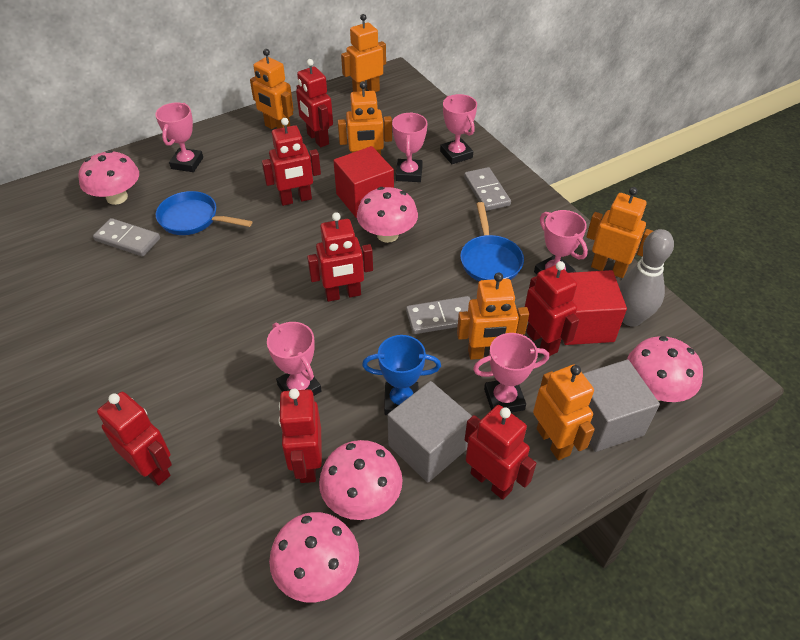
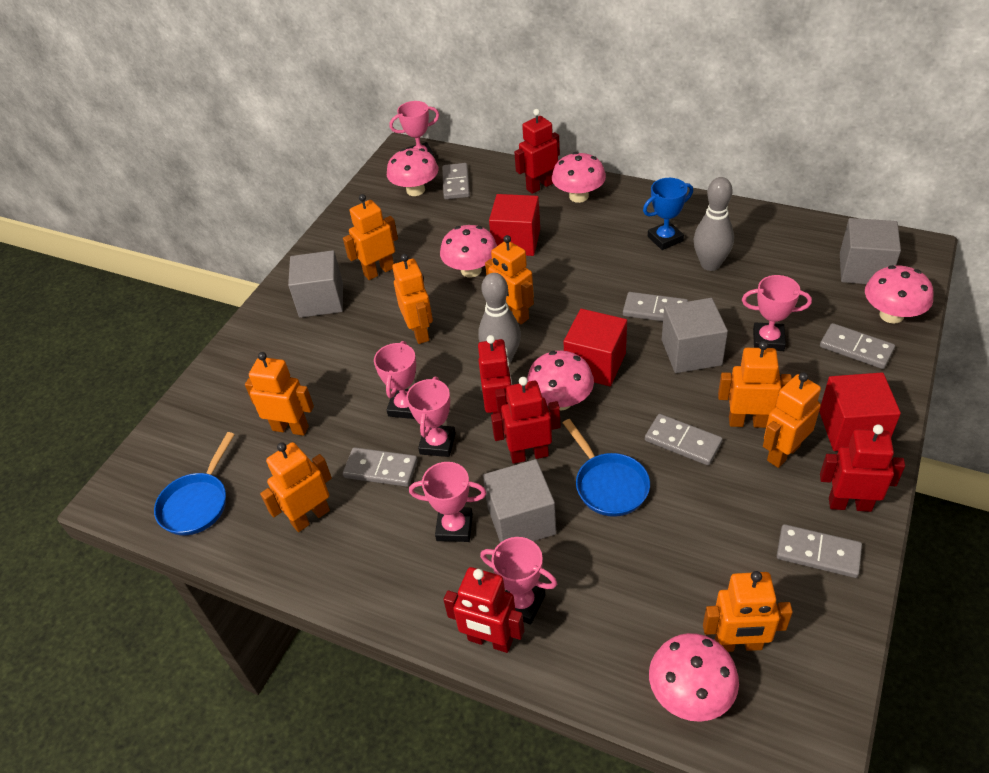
grey bowling pin: [619,229,674,327] = 1 -> [478,273,521,364] [694,177,734,271] = 2
grey cube: [388,381,472,483] [583,360,660,452] = 2 -> [288,250,343,318] [483,459,556,543] [662,298,728,373] [840,218,901,284] = 4
grey domino: [93,218,160,256] [406,296,471,334] [464,167,511,211] = 3 -> [343,447,418,487] [442,163,470,199] [623,292,688,321] [645,414,722,465] [777,524,862,578] [820,323,895,369] = 6
orange robot: [250,49,294,129] [338,82,392,155] [341,14,386,92] [457,273,529,360] [533,365,595,460] [587,187,653,278] = 6 -> [245,352,314,436] [260,442,332,532] [343,194,398,280] [392,254,433,344] [485,235,534,324] [703,571,793,652] [718,341,792,428] [763,372,821,468] = 8
pink mushroom: [78,150,139,205] [269,512,359,603] [319,440,403,520] [357,187,418,243] [627,336,703,402] = 5 -> [387,148,439,196] [440,225,497,278] [527,351,594,411] [552,152,606,203] [649,633,739,722] [865,265,934,324] = 6
red cube: [333,146,394,218] [564,270,627,345] = 2 -> [489,194,540,256] [564,309,627,386] [819,372,901,451] = 3
red robot: [97,392,172,486] [262,118,321,206] [278,389,322,483] [296,59,333,147] [307,212,373,302] [465,405,536,500] [525,261,579,356] = 7 -> [443,567,524,653] [478,335,512,421] [491,377,561,464] [514,109,560,194] [820,425,905,512] = 5

